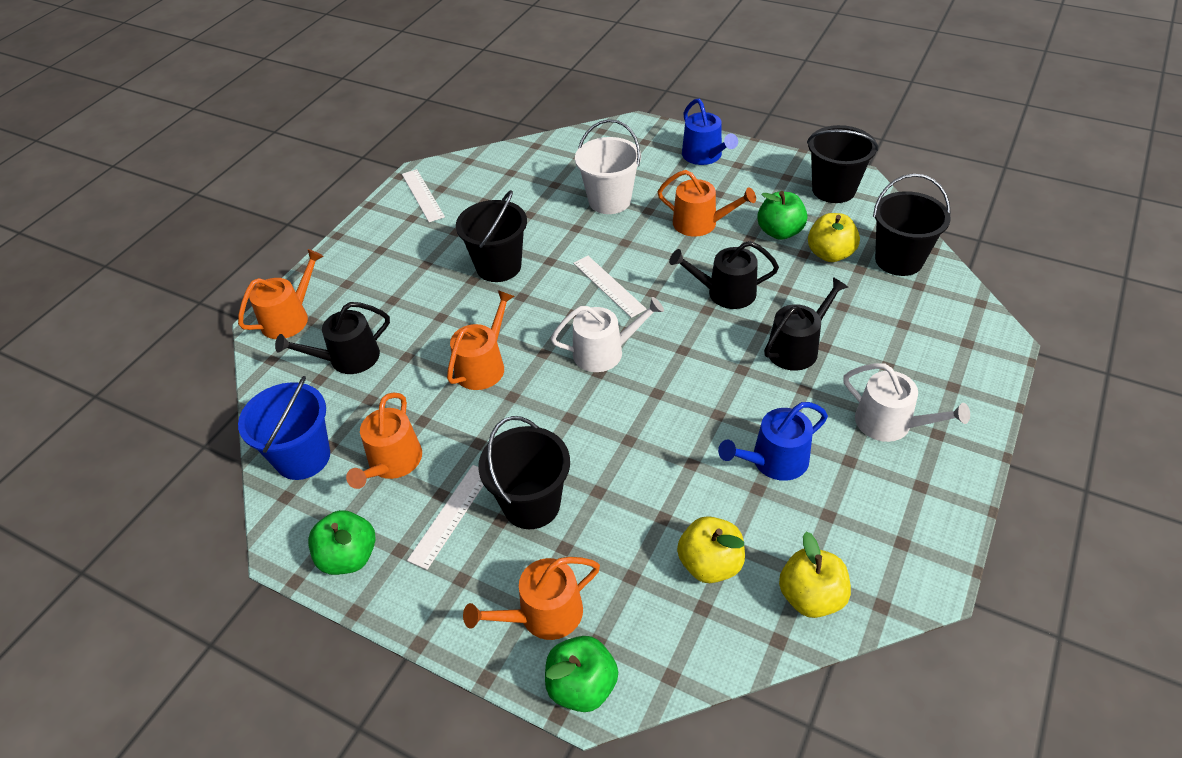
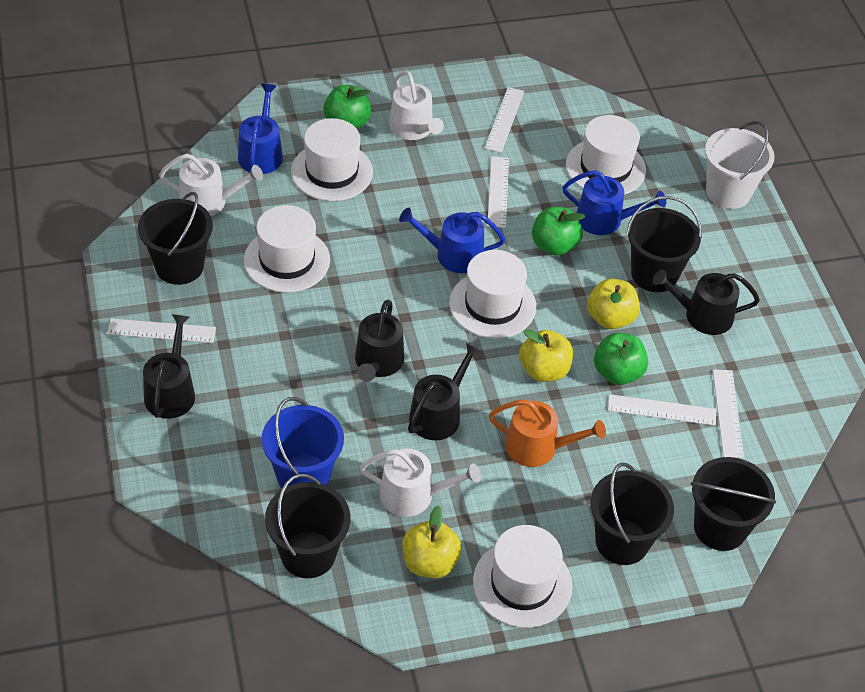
black bucket: [456,190,527,282] [478,416,570,529] [807,125,878,203] [873,174,951,276] = 4 -> [138,192,213,285] [265,474,350,578] [591,463,674,565] [626,196,702,292] [691,457,776,551] = 5
black watering can: [275,302,390,374] [669,241,779,309] [764,277,848,371] = 3 -> [143,314,195,419] [355,299,404,382] [408,342,482,440] [653,269,760,335] = 4
blue watering can: [682,99,738,165] [718,402,828,481] = 2 -> [238,84,283,174] [399,208,505,273] [563,170,666,235] = 3
orange watering can: [238,249,324,339] [346,392,422,489] [447,290,515,390] [463,557,600,640] [657,170,756,236] = 5 -> [489,399,606,467] = 1
white hat: none = 0 -> [244,205,330,293] [291,118,373,201] [449,250,536,339] [473,525,573,628] [566,115,646,195] = 5
white ruler: [402,169,445,222] [407,465,484,570] [573,256,647,318] = 3 -> [107,318,216,343] [485,87,524,153] [487,156,509,228] [608,394,716,426] [713,369,744,458] = 5
white watering can: [551,297,664,372] [843,363,970,442] = 2 -> [159,154,263,216] [360,449,481,517] [389,71,444,140] = 3

